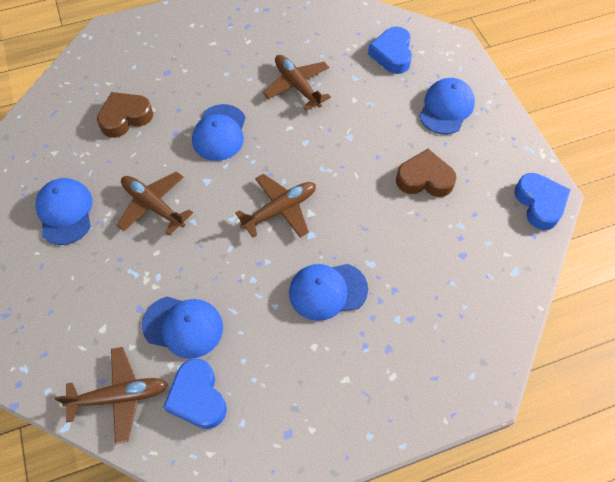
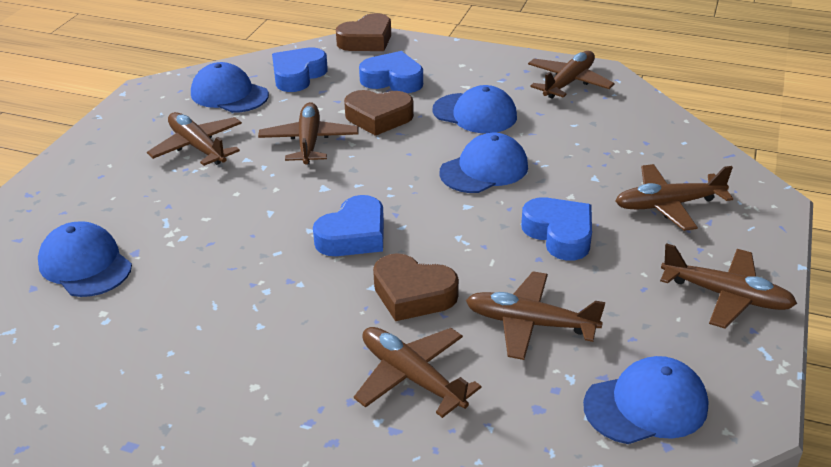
blue heart: [163,358,227,429] [368,27,412,74] [514,173,571,230] = 3 -> [272,47,328,92] [313,195,384,256] [359,51,423,93] [521,197,592,261] = 4
brown heart: [97,92,153,138] [396,149,457,197] = 2 -> [336,13,391,51] [344,90,414,136] [373,253,459,321] = 3
brown plane: [55,347,168,444] [116,171,193,235] [235,174,316,238] [263,55,331,111] = 4 -> [147,112,242,166] [258,102,358,164] [354,327,481,418] [466,271,605,360] [528,51,615,99] [615,164,733,231] [660,243,797,329] = 7

